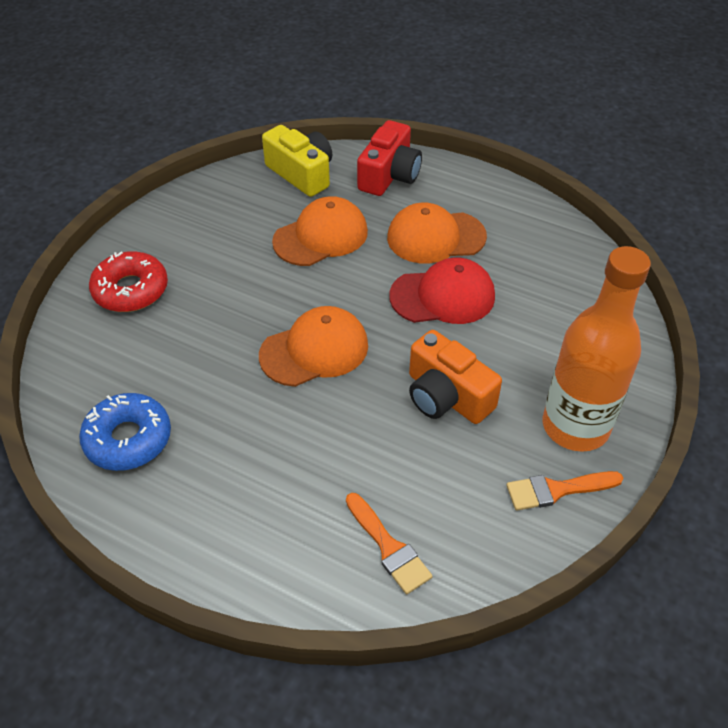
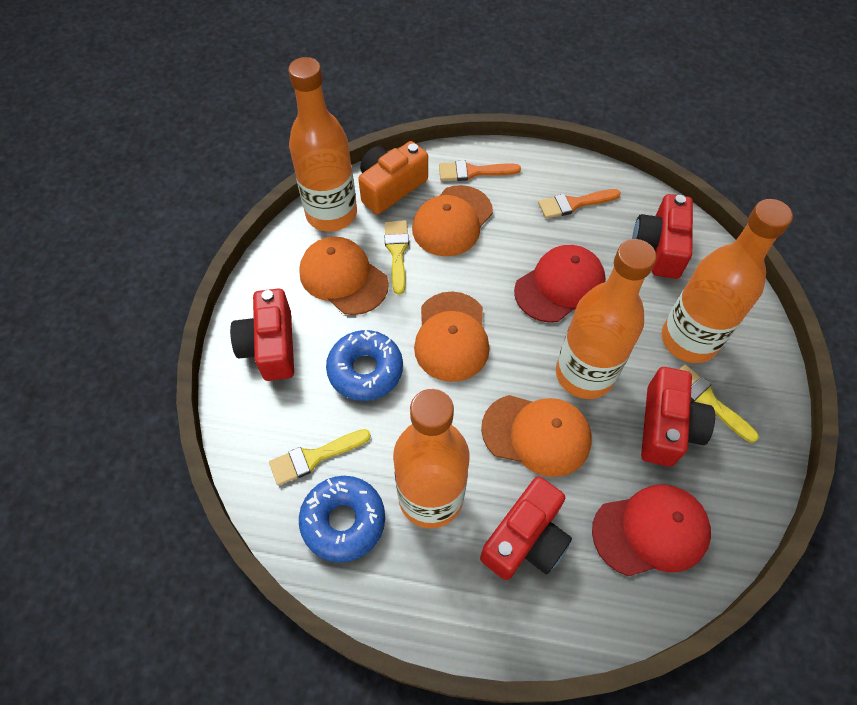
blue donut: [79,393,171,471] = 1 -> [299,476,385,562] [326,330,403,401] = 2
orange bottle: [543,246,651,452] = 1 -> [288,57,357,232] [393,389,470,528] [556,239,657,399] [662,199,793,363] = 4
orange cap: [259,306,368,387] [272,196,368,266] [387,203,487,264] = 3 -> [299,237,389,315] [412,185,493,256] [414,292,490,382] [481,395,592,477] = 4
red camera: [357,120,422,196] = 1 -> [230,288,294,381] [480,476,572,580] [632,194,693,279] [641,367,715,467] = 4
red cap: [389,257,495,324] = 1 -> [514,245,606,323] [592,484,711,576] = 2
red donut: [89,251,168,312] = 1 -> none = 0
yellow brush: none = 0 -> [269,429,371,486] [385,221,409,295] [679,364,759,443] = 3
yellow camera: [262,125,332,197] = 1 -> none = 0

